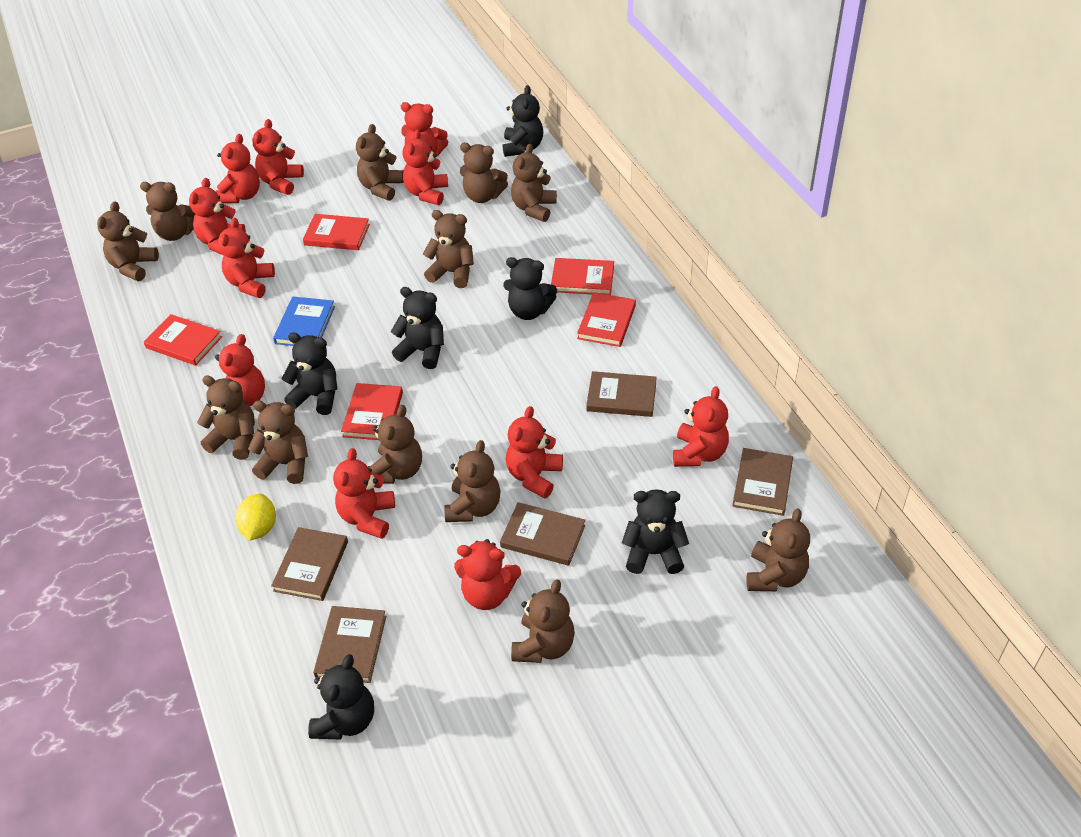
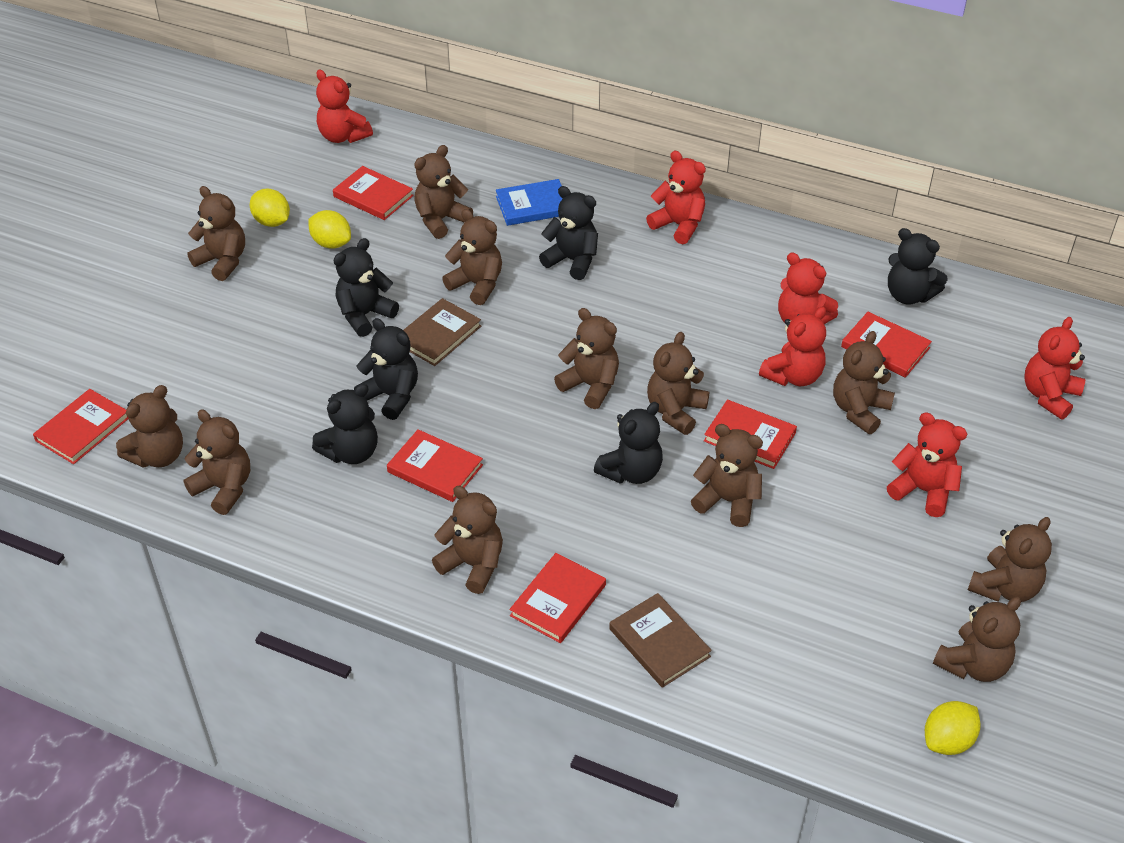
brown book: [271,527,348,601] [313,606,386,683] [500,502,585,566] [586,371,657,417] [732,448,793,516] = 5 -> [403,298,481,366] [609,593,712,688] = 2
red book: [144,314,222,366] [303,214,370,250] [341,383,403,440] [551,258,614,295] [577,292,636,347] = 5 -> [33,389,129,464] [333,166,414,220] [387,429,483,502] [509,553,606,643] [704,399,797,469] [841,312,932,378] = 6
red teddy bear: [189,178,246,256] [215,334,265,406] [216,134,260,203] [218,218,275,298] [253,119,304,195] [333,448,395,539] [401,102,448,156] [402,130,448,205] [454,539,521,610] [506,406,563,499] [673,386,729,467] = 11 -> [316,70,373,143] [646,151,706,244] [759,307,826,386] [778,253,838,324] [887,412,967,517] [1024,317,1086,419] = 6
yellow lemon: [235,494,276,541] = 1 -> [250,189,290,227] [308,210,351,249] [925,701,980,755] = 3

